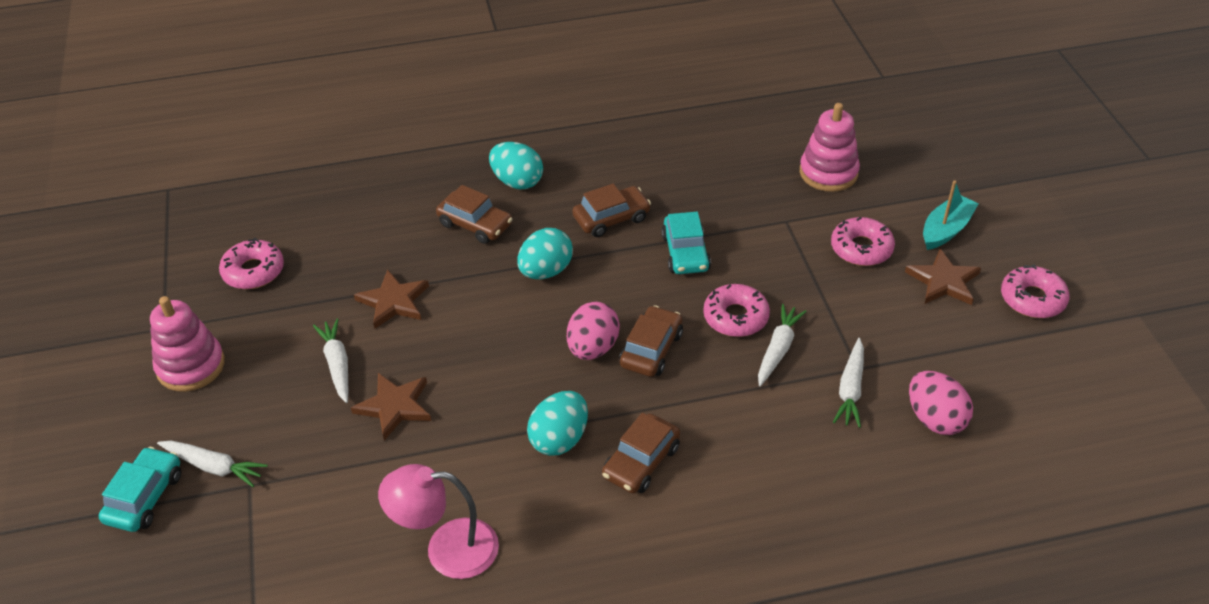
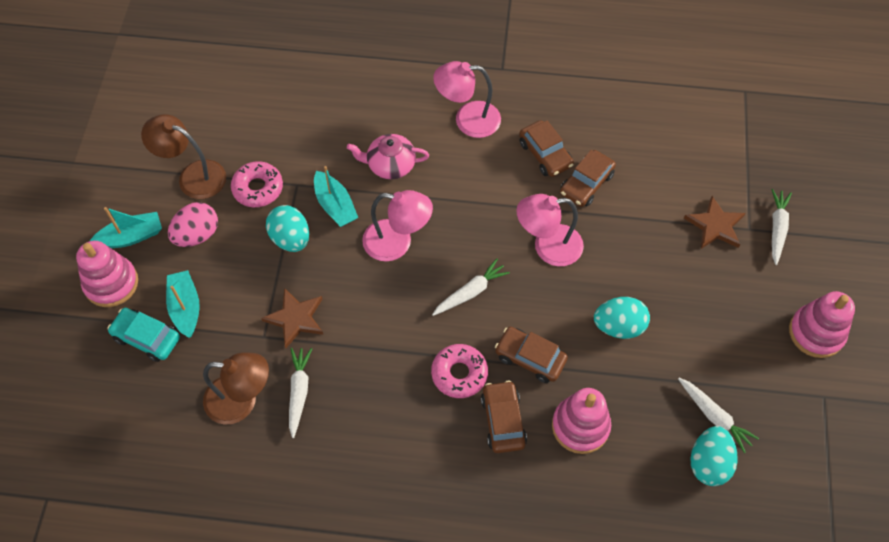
brown lamp: none = 0 -> [141,114,226,199] [203,352,269,425] = 2
brown star: [351,373,431,441] [354,269,429,329] [905,249,981,305] = 3 -> [261,288,323,348] [684,196,745,249] = 2
pink donut: [219,238,284,289] [703,284,770,337] [831,217,895,266] [1001,264,1070,318] = 4 -> [231,161,283,207] [431,344,488,398] = 2
pink egg: [567,301,620,360] [909,371,973,435] = 2 -> [168,202,218,247] = 1
pink lamp: [378,464,499,579] = 1 -> [362,190,433,261] [433,61,501,138] [517,194,584,266] = 3
pink stacking toy: [150,296,225,392] [800,103,860,192] = 2 -> [76,241,138,307] [552,388,611,454] [789,291,855,358] = 3
pink teapot: none = 0 -> [347,134,429,179] = 1
turquoise boat: [923,180,979,250] = 1 -> [90,207,162,248] [166,270,200,338] [314,166,358,227] = 3
turquoise car: [99,447,181,532] [661,212,711,274] = 2 -> [107,308,180,362] = 1

